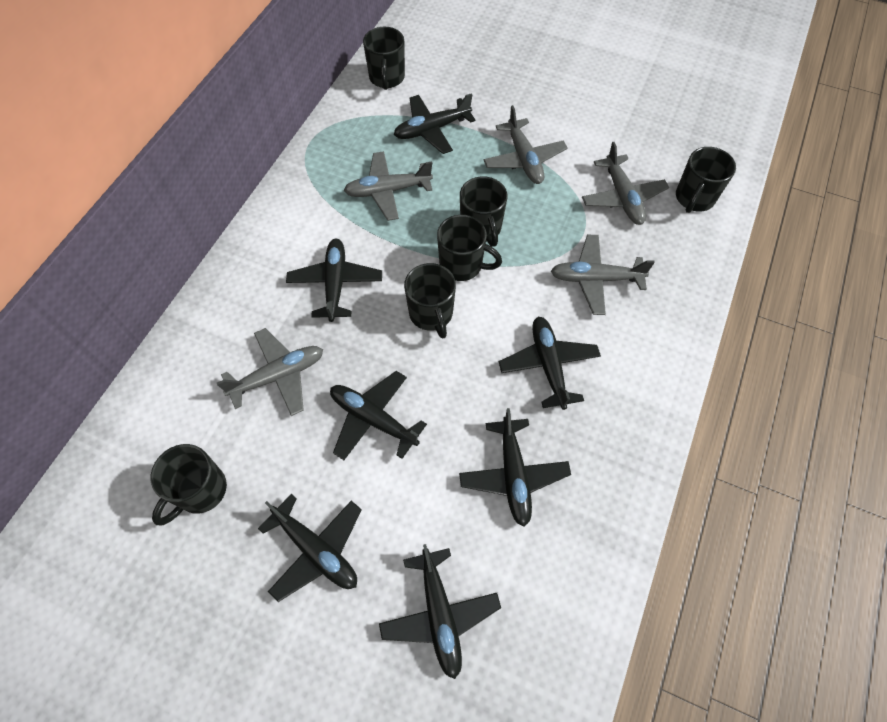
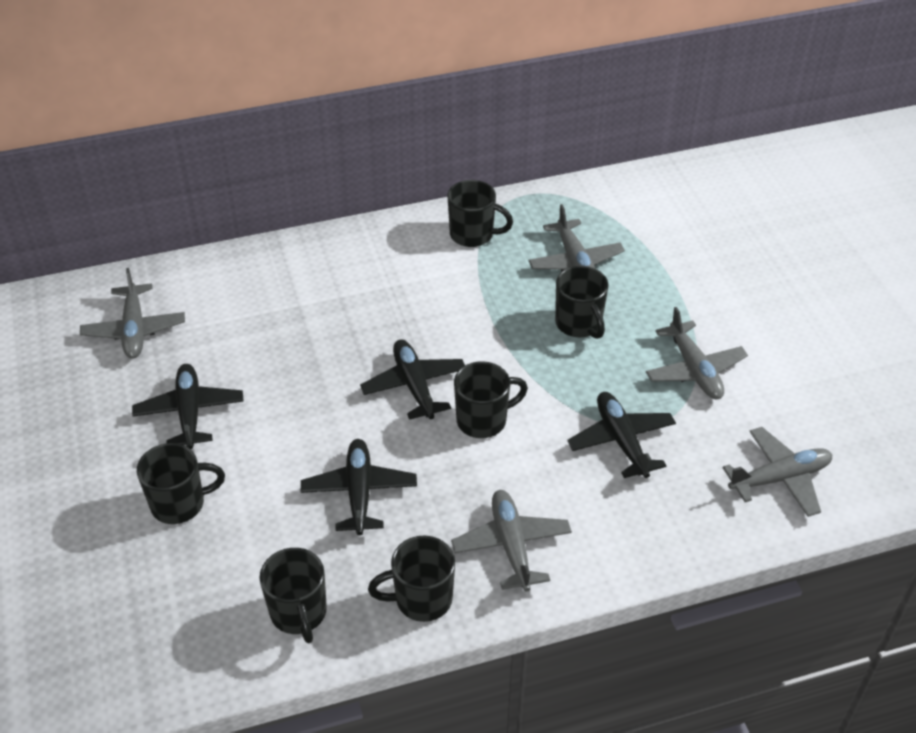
black plane: [258,494,362,602] [286,239,382,322] [330,371,427,460] [379,544,501,679] [394,93,476,154] [459,408,571,527] [499,317,601,410] = 7 -> [132,364,244,449] [301,439,417,535] [360,339,465,420] [567,392,676,478] = 4

